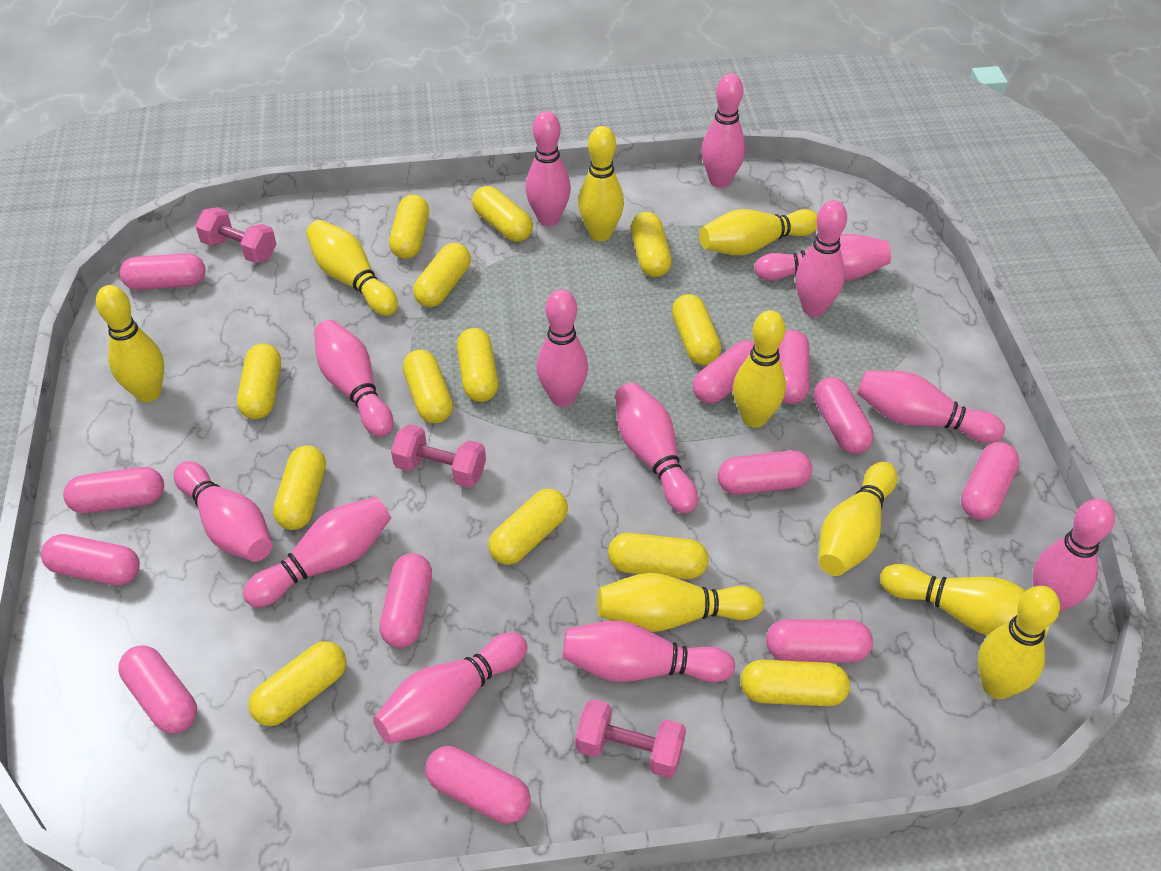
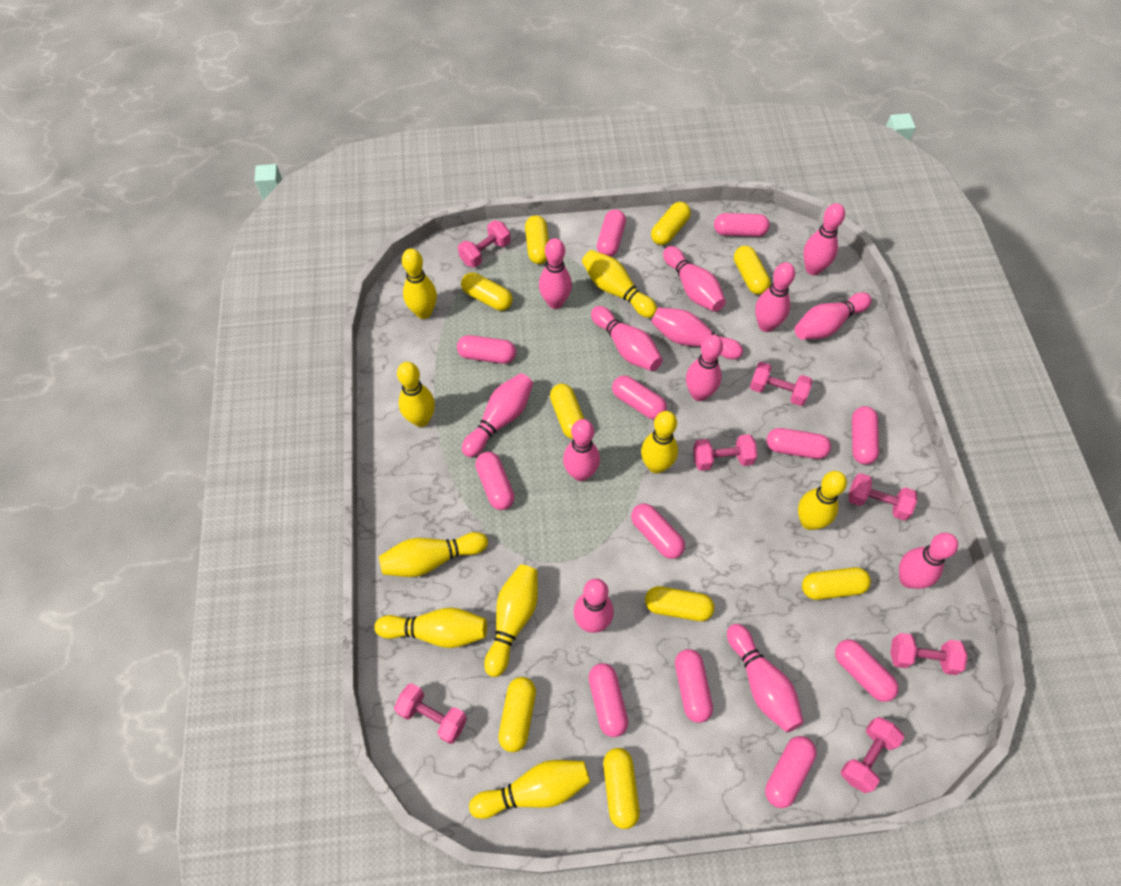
pink dumbbell: [195,207,276,263] [391,424,486,488] [575,699,686,778] = 3 -> [394,683,467,744] [458,220,511,268] [693,434,757,471] [750,362,813,406] [841,717,905,793] [848,473,917,521] [890,633,968,675] = 7
yellow capsule: [237,343,281,419] [248,641,346,726] [273,445,326,530] [389,195,429,259] [403,350,453,423] [413,243,471,307] [457,328,498,402] [472,186,533,242] [488,489,568,565] [608,533,709,579] [631,212,672,277] [672,294,721,365] [740,660,850,706] = 13 -> [461,273,513,311] [498,677,536,752] [525,215,549,264] [550,384,584,439] [603,748,640,829] [645,586,714,621] [651,202,691,245] [734,246,771,295] [802,567,871,600] = 9

